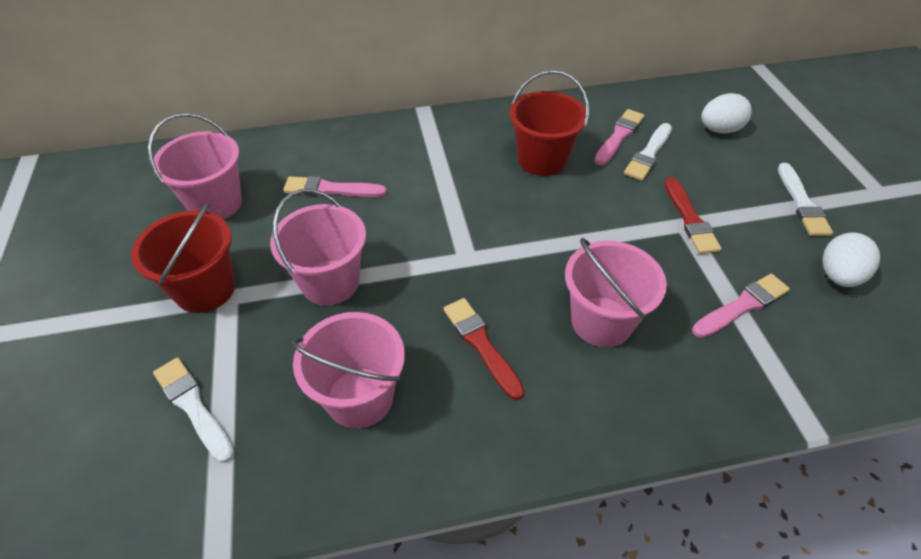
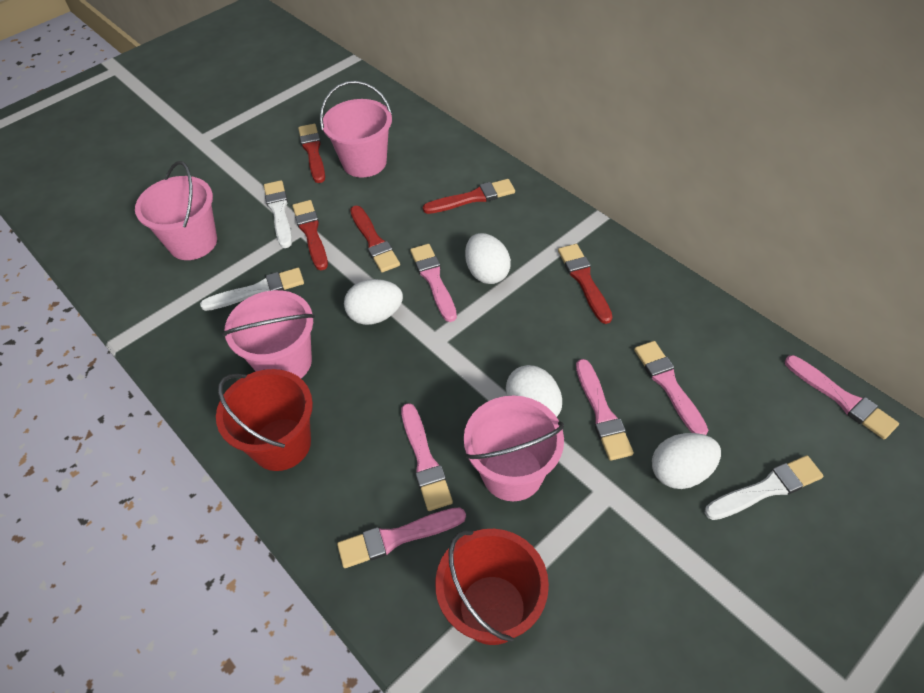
pink brush: [283,176,387,197] [594,109,644,165] [692,274,790,338] = 3 -> [337,507,466,568] [401,403,453,511] [410,244,457,322] [576,359,634,461] [634,341,708,435] [785,355,899,439] = 6
red brush: [444,298,524,400] [664,177,722,254] = 2 -> [292,200,328,270] [298,124,325,183] [350,206,400,272] [423,179,515,214] [558,244,612,324] = 5
white egg: [701,93,752,133] [822,233,880,287] = 2 -> [344,279,403,325] [465,233,511,284] [506,365,562,417] [652,433,721,489] = 4

